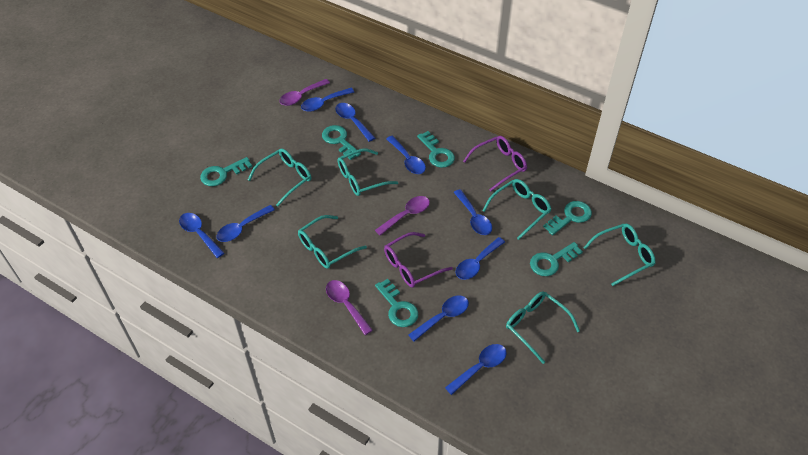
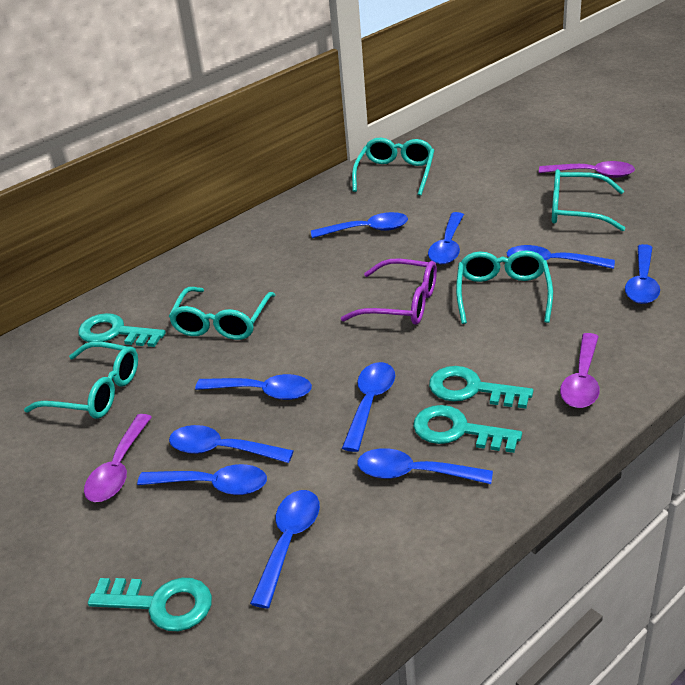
blue spoon: [179,213,224,258] [217,205,275,242] [301,88,354,112] [335,103,375,142] [386,136,426,174] [408,296,469,341] [445,344,507,395] [454,189,492,235] [456,237,505,280] = 9 -> [137,464,267,495] [169,425,294,463] [195,374,312,400] [250,490,320,608] [311,212,408,238] [342,362,395,452] [357,448,493,484] [428,212,464,264] [507,245,615,269] [625,244,660,304] = 10
purple glasses: [384,232,453,288] [463,136,527,191] = 2 -> [341,259,437,325] = 1
turquoise glasses: [248,149,311,207] [298,215,367,269] [338,149,398,196] [482,179,551,240] [506,291,580,364] [583,223,655,286] = 6 -> [24,341,138,419] [168,287,275,340] [352,138,434,196] [456,250,553,324] [552,169,625,231] = 5
turquoise key: [200,157,252,186] [322,125,361,160] [375,279,418,327] [417,131,455,168] [530,242,583,276] [543,201,592,235] = 6 -> [78,313,166,347] [88,578,212,631] [413,405,522,453] [429,366,533,409] = 4

